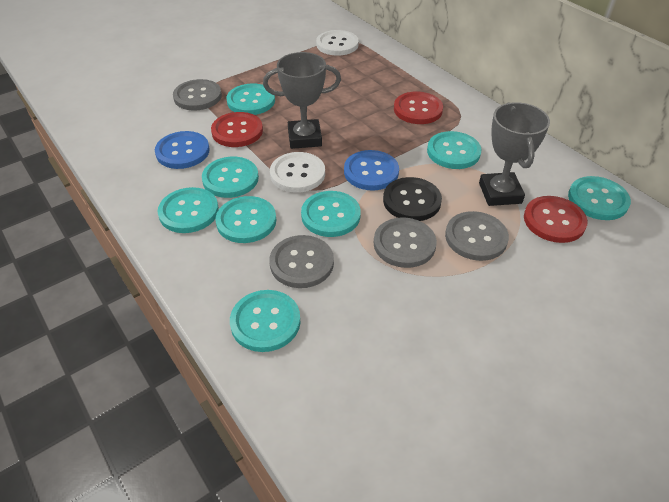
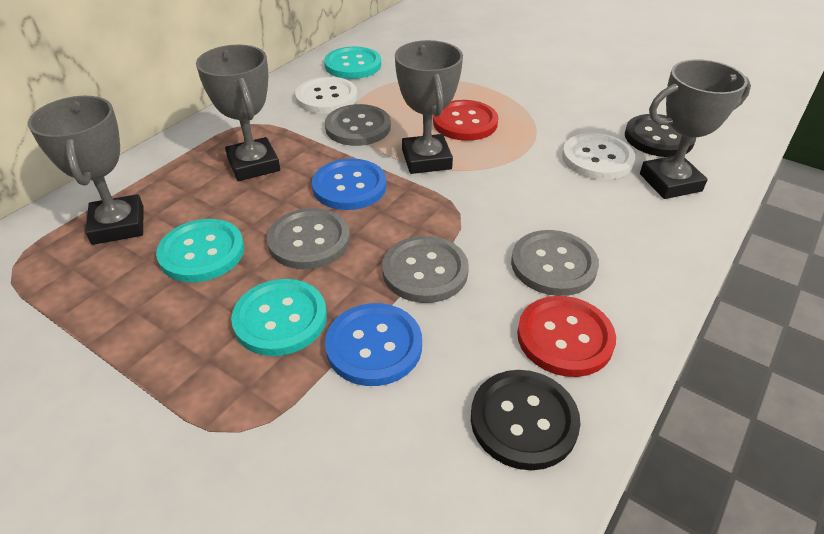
black button: [383,177,442,221] = 1 -> [471,370,581,470] [625,114,696,157] = 2
grey trophy: [263,52,341,149] [479,102,550,206] = 2 -> [28,96,144,245] [196,45,280,181] [395,40,463,174] [640,59,751,199] = 4
red button: [211,112,263,147] [394,92,443,124] [524,196,588,243] = 3 -> [433,100,498,141] [517,296,616,377] = 2
turquoise button: [158,187,219,233] [202,157,259,198] [215,196,276,243] [226,83,275,115] [230,290,301,352] [301,191,361,237] [427,131,482,169] [568,176,631,220] = 8 -> [156,219,244,282] [231,279,327,356] [324,46,381,79] = 3

